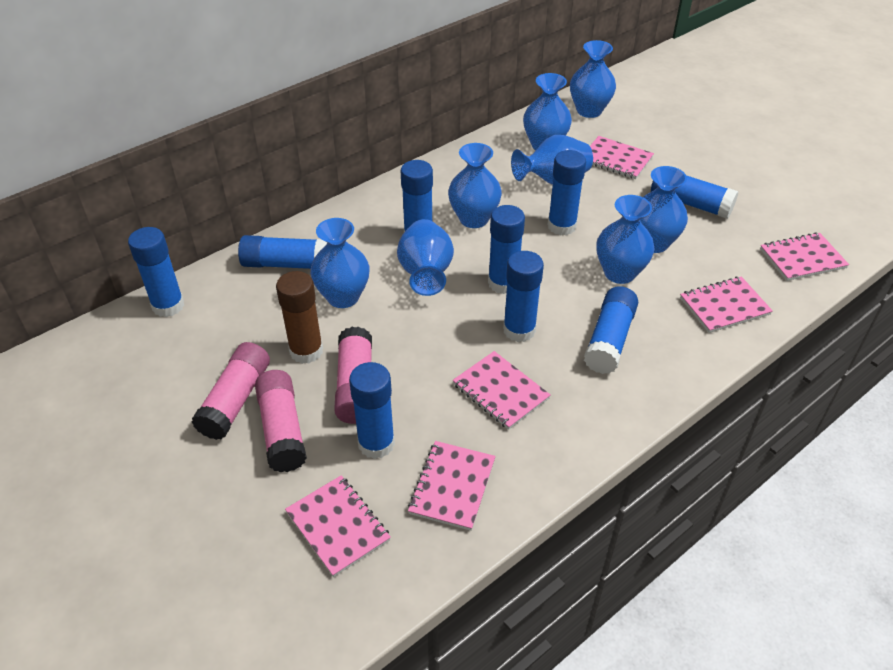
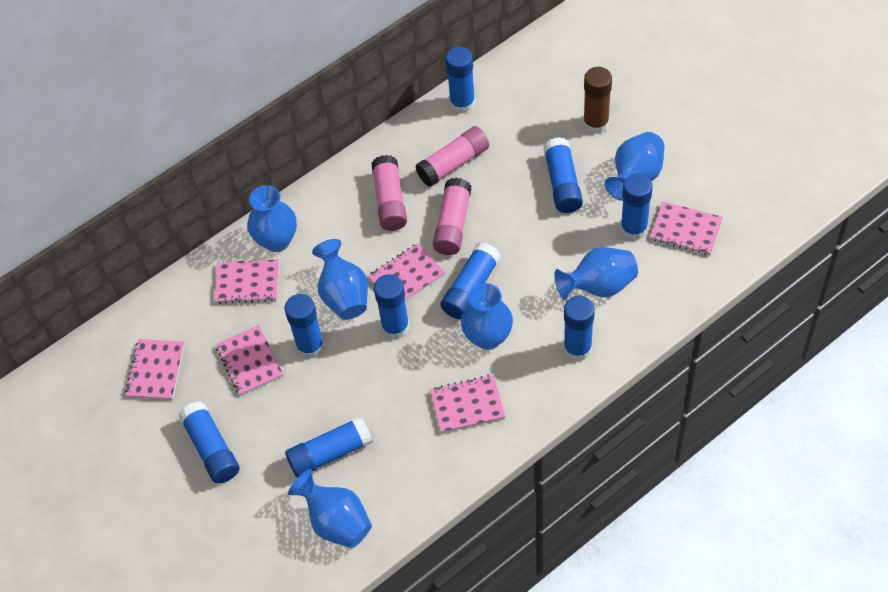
blue vase: [310,218,369,308] [397,219,454,296] [448,143,502,228] [511,135,593,185] [523,73,572,150] [570,40,616,118] [596,195,654,284] [640,166,688,253] = 8 -> [247,185,297,252] [288,469,372,548] [312,239,368,320] [461,283,513,350] [554,247,638,300] [604,132,665,201] = 6

